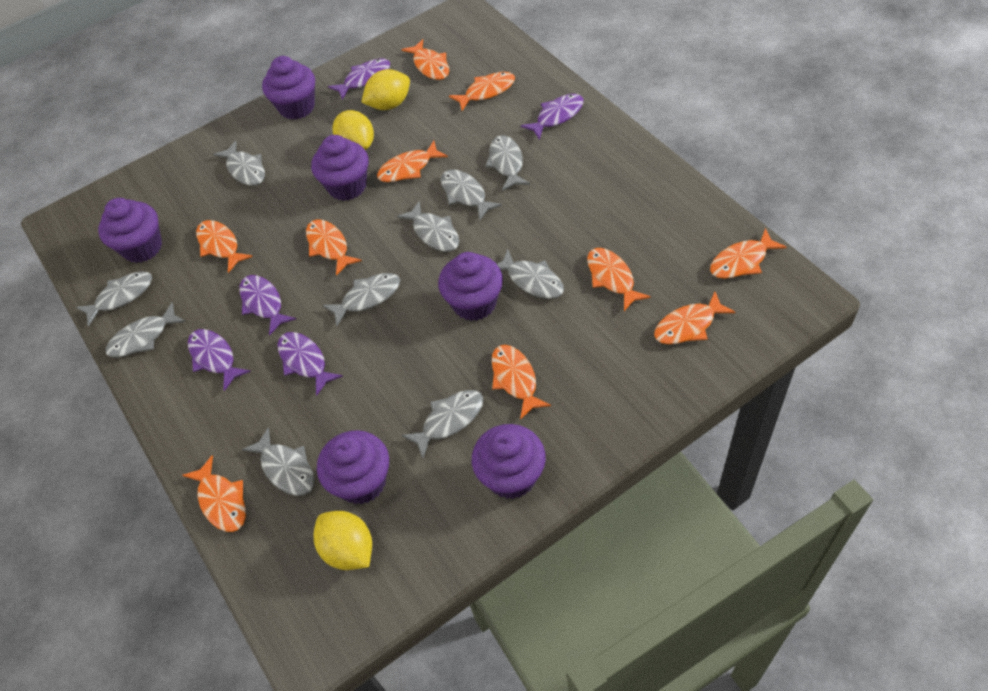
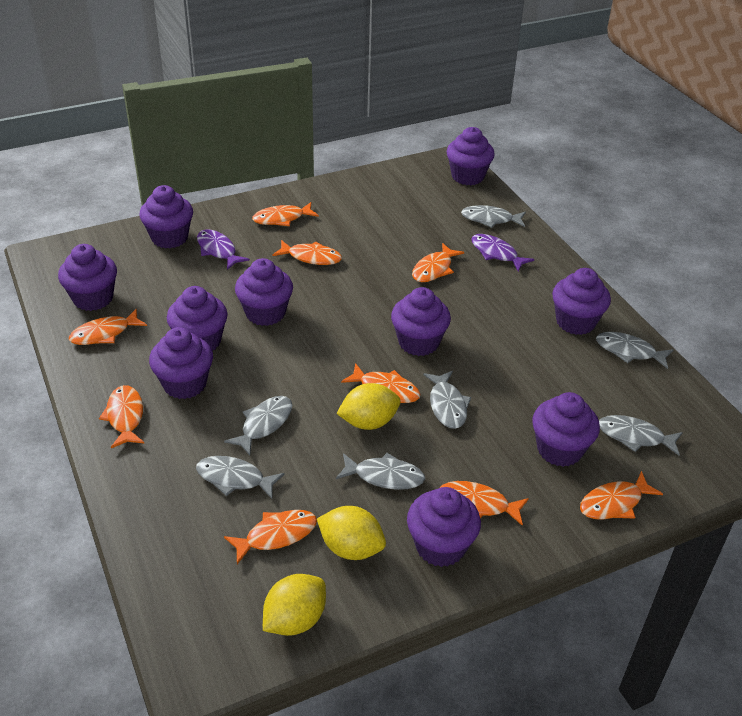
grey fish: [76,271,152,327] [106,302,186,357] [214,141,265,186] [242,427,315,496] [323,273,400,326] [397,201,459,252] [402,390,483,458] [441,170,502,220] [485,135,530,191] [497,249,564,299] = 10 -> [196,456,284,499] [224,396,292,455] [336,453,425,490] [423,371,471,429] [461,205,526,228] [596,332,673,369] [599,415,683,456] = 7
orange fish: [182,456,246,532] [196,220,253,273] [306,219,362,276] [377,141,448,182] [402,39,449,80] [449,72,515,111] [491,345,551,420] [587,248,651,311] [654,292,735,344] [710,228,787,279] = 10 -> [69,308,147,345] [99,385,144,448] [224,510,317,564] [252,202,319,226] [272,240,342,265] [341,363,421,403] [412,243,464,282] [440,481,529,526] [580,471,663,520] = 9
purple cupcake: [98,198,162,263] [262,56,315,120] [311,135,368,201] [317,430,389,504] [438,252,503,321] [472,424,546,499] = 6 -> [58,244,117,311] [140,185,193,249] [149,327,213,399] [167,286,227,352] [235,258,293,326] [391,287,451,356] [407,487,481,567] [447,127,494,185] [532,392,600,467] [552,268,611,335] = 10
purple fish: [188,329,251,391] [239,275,296,336] [277,332,343,396] [328,58,390,100] [521,94,584,140] = 5 -> [197,229,250,270] [471,234,534,272] = 2

